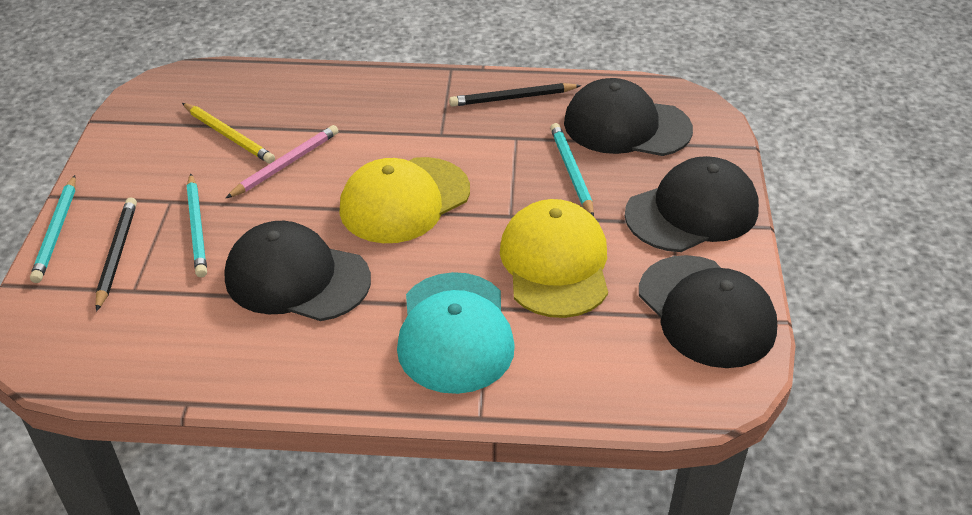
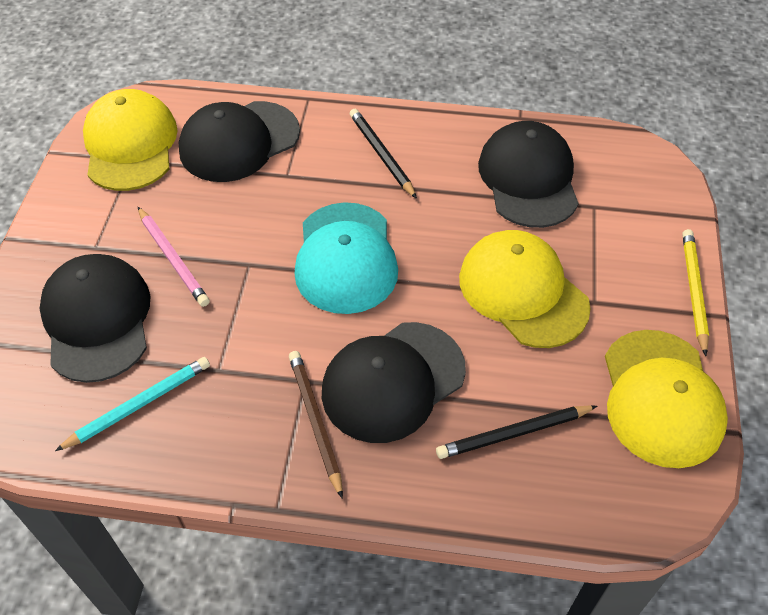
brown pencil: none = 0 -> [289,351,343,499] = 1
turquoise pencil: [30,175,76,283] [187,173,207,277] [550,123,594,217] = 3 -> [55,357,210,451] = 1
yellow cap: [339,157,470,243] [500,199,608,318] = 2 -> [83,89,178,191] [459,230,591,348] [605,330,728,468] = 3

